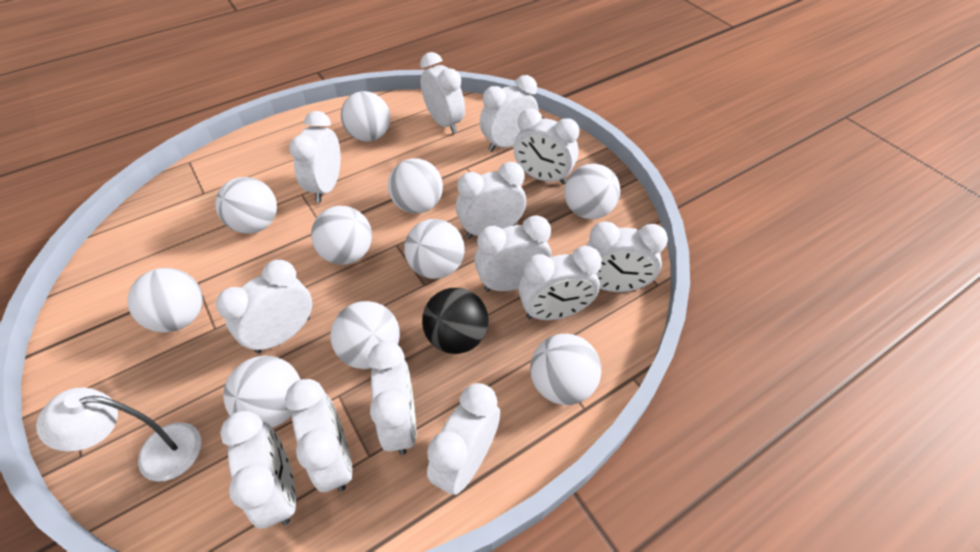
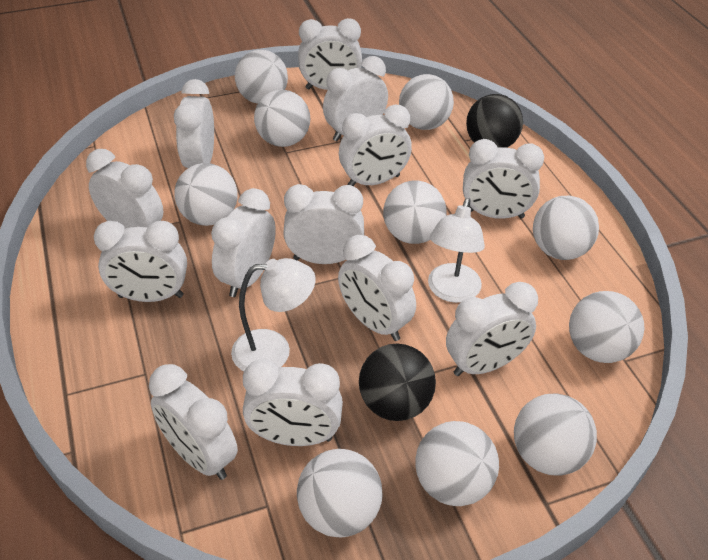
black ball: [422,288,489,354] = 1 -> [359,343,436,421] [466,94,523,148] = 2
white lamp: [36,387,201,482] = 1 -> [231,258,316,371] [428,198,485,303] = 2

